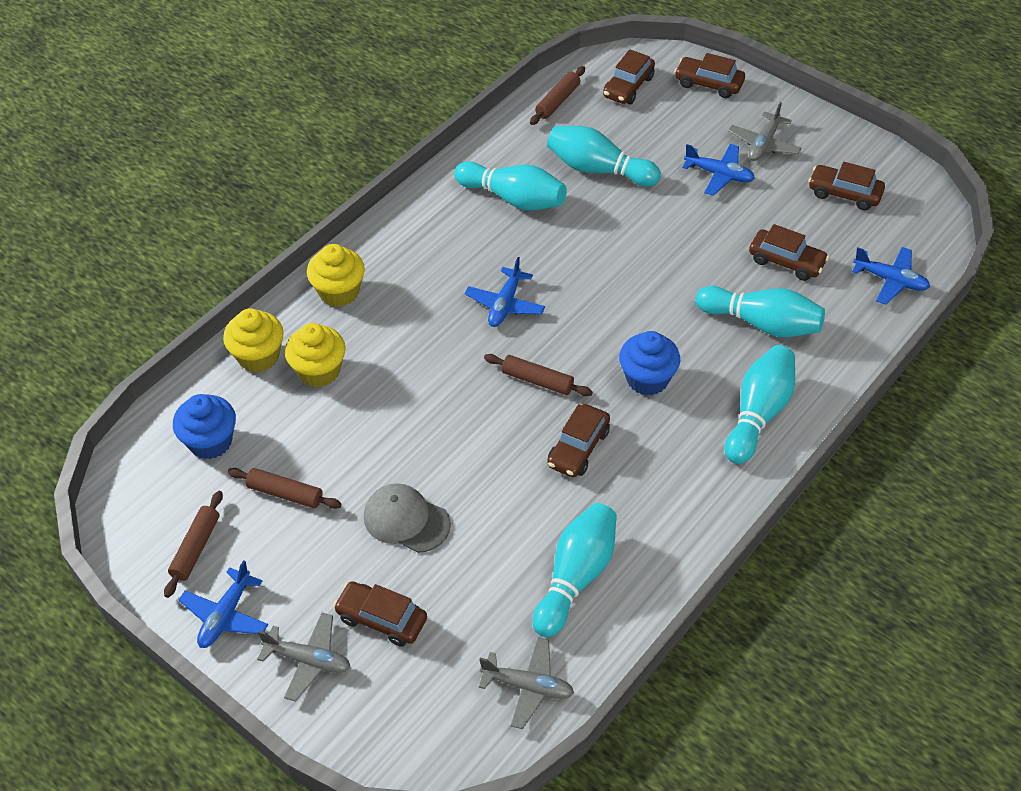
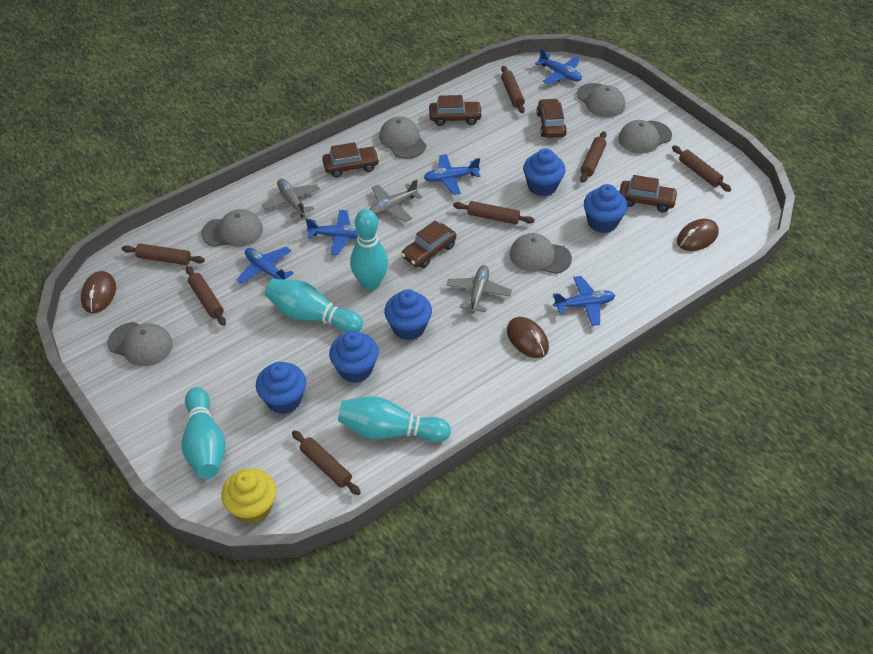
blue cupcake: [173,394,236,459] [619,331,680,396] = 2 -> [256,362,306,414] [329,331,379,383] [384,289,432,341] [523,148,566,196] [584,184,628,233] = 5
blue plane: [179,560,268,648] [464,257,545,327] [682,144,755,196] [852,247,930,305] = 4 -> [236,247,294,284] [306,210,358,255] [424,154,480,195] [535,48,582,84] [553,276,615,326] = 5
brown car: [333,581,427,647] [547,404,610,477] [603,49,655,104] [674,53,745,98] [749,224,829,281] [808,162,885,210] = 6 -> [322,142,380,177] [401,221,456,268] [429,95,483,126] [536,98,567,138] [620,175,678,212] = 5
brown mouse: none = 0 -> [81,271,116,313] [507,317,549,358] [677,219,719,251] = 3
brown rolling pin: [164,491,223,598] [228,468,341,509] [484,354,593,396] [530,66,585,125] = 4 -> [122,244,205,265] [186,266,226,326] [292,430,361,495] [453,201,535,224] [501,66,525,113] [580,131,606,183] [672,145,731,192] = 7
grey cap: [364,483,451,553] = 1 -> [108,322,173,366] [201,209,263,247] [379,117,426,159] [510,233,572,274] [576,83,625,117] [618,120,672,154] = 6
turquoise bowling pin: [454,161,567,211] [532,503,617,637] [547,126,661,187] [696,286,825,337] [725,345,795,464] = 5 -> [182,387,226,479] [265,279,363,333] [338,396,451,442] [350,209,388,290] = 4
yellow cupcake: [223,308,284,372] [285,323,346,387] [307,244,365,307] = 3 -> [221,468,276,525] = 1

